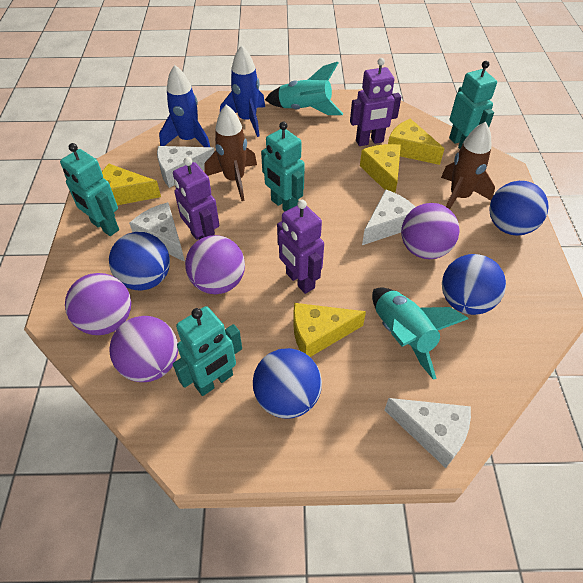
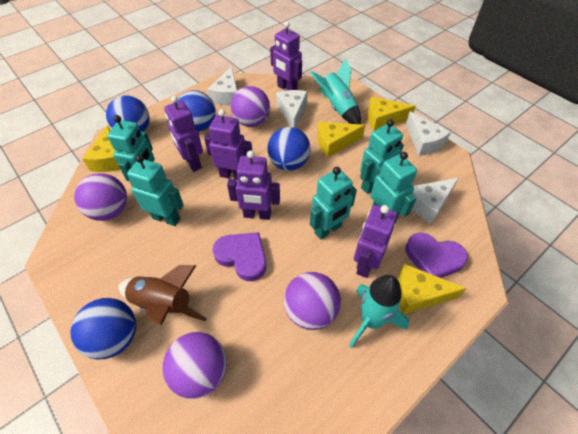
blue rocket: [159,65,210,147] [220,45,265,137] = 2 -> none = 0
brown rocket: [204,104,257,201] [441,122,495,209] = 2 -> [118,265,207,325] = 1
purple heart: none = 0 -> [212,232,266,281] [405,233,468,278] = 2
purple robot: [173,157,219,240] [277,200,324,294] [350,58,401,146] = 3 -> [164,96,203,172] [204,109,252,180] [227,151,280,220] [270,21,302,90] [354,205,397,278] = 5
turquoise robot: [60,143,119,236] [173,306,242,396] [261,122,305,211] [449,61,497,149] = 4 -> [107,115,155,181] [127,155,184,226] [310,167,357,239] [360,119,404,194] [371,152,417,224] = 5

